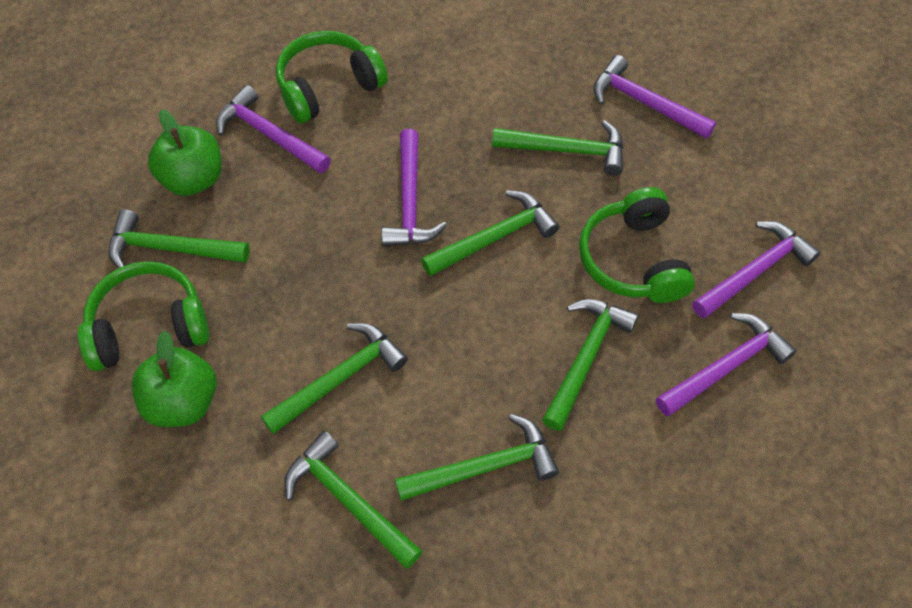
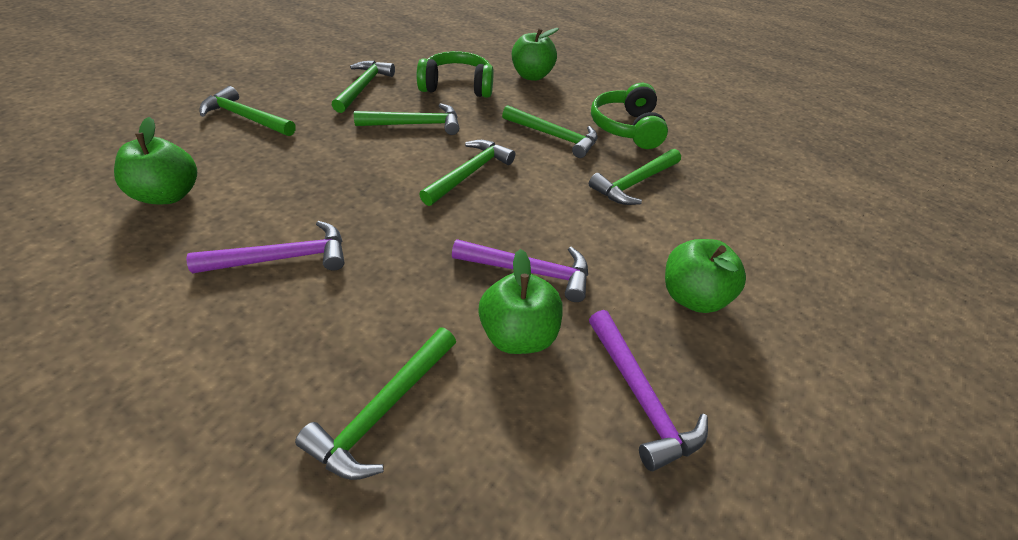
green apple: [132,331,216,427] [148,109,222,196] = 2 -> [114,117,197,204] [478,249,563,354] [512,28,559,81] [665,239,746,313] = 4
green headphones: [78,261,209,371] [276,31,388,123] [579,187,695,303] = 3 -> [417,51,494,98] [591,83,668,149] = 2
purple hammer: [216,85,331,173] [381,129,447,247] [593,55,716,139] [656,313,796,416] [692,221,820,318] = 5 -> [186,221,344,273] [452,239,588,302] [589,310,708,471] = 3

